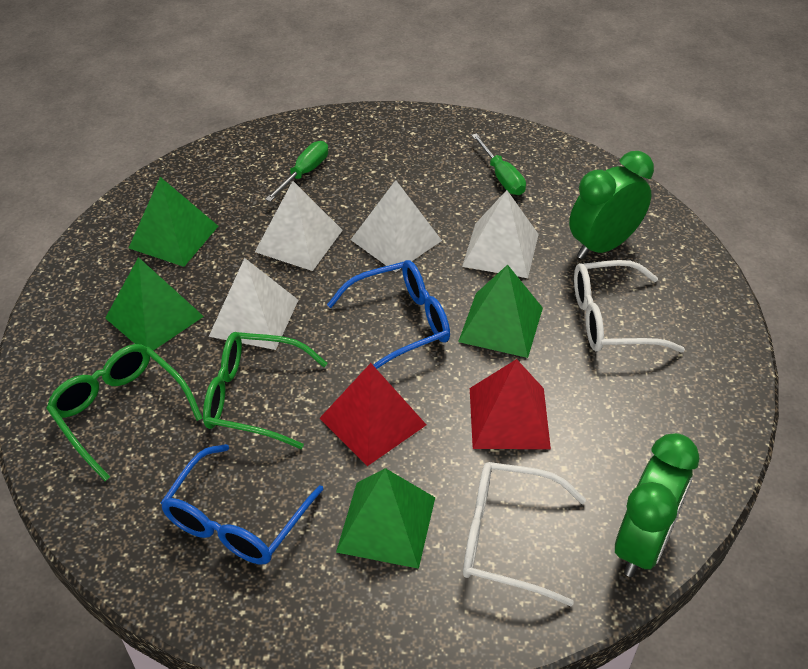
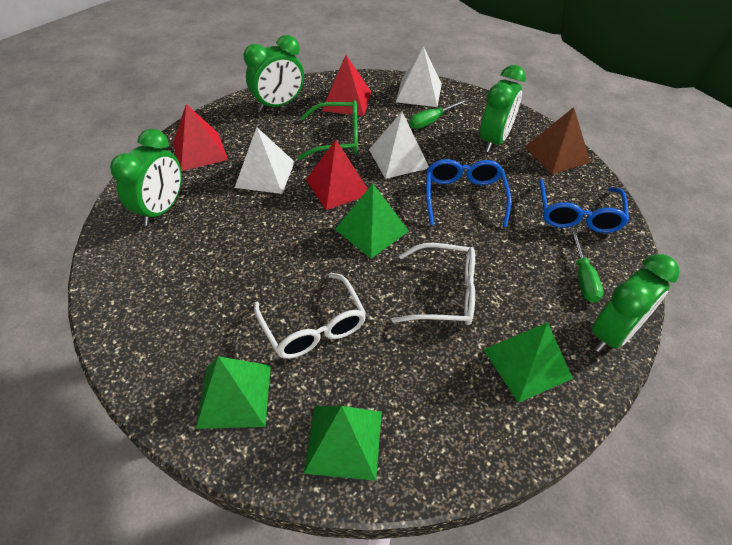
brown pyramid: none = 0 -> [525,107,590,175] = 1
green clock: [569,151,654,259] [615,433,699,577] = 2 -> [110,129,182,226] [243,35,304,111] [480,65,526,153] [592,254,679,352] = 4
green glasses: [46,344,203,481] [203,332,327,449] = 2 -> [297,100,358,160] = 1
red pyramid: [320,363,426,466] [470,359,551,449] = 2 -> [173,104,228,171] [306,140,368,210] [322,55,371,116] = 3
white pyramid: [209,258,298,350] [255,181,343,271] [351,180,442,272] [462,190,539,278] = 4 -> [235,127,295,194] [369,112,429,179] [396,46,442,107] = 3

